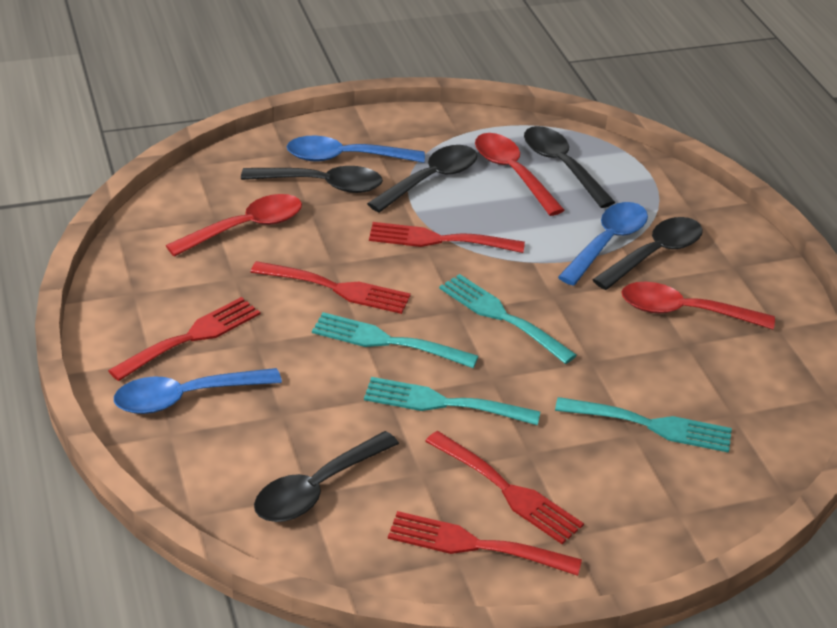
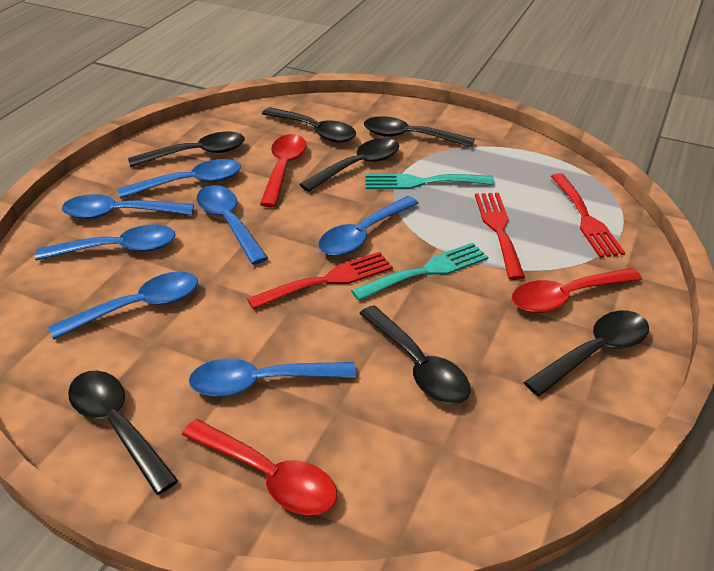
black spoon: [241,166,383,193] [254,431,399,522] [367,145,477,212] [524,126,615,208] [592,217,703,290] = 5 -> [68,370,178,495] [128,132,245,167] [262,107,356,142] [299,138,399,192] [359,305,471,404] [364,116,475,147] [524,311,649,396] = 7
blue spoon: [114,368,282,414] [287,136,425,163] [558,202,648,286] = 3 -> [35,225,176,261] [48,272,198,340] [62,194,194,219] [118,159,241,199] [189,358,356,397] [197,185,268,265] [318,196,418,256] = 7
red fork: [108,297,261,381] [251,261,411,314] [369,222,525,253] [388,511,582,576] [425,431,584,544] = 5 -> [247,252,393,310] [475,193,525,280] [551,173,625,258] = 3
turquoise fork: [312,312,479,368] [364,377,540,425] [439,274,577,364] [555,397,732,453] = 4 -> [351,243,488,301] [365,174,494,189] = 2

